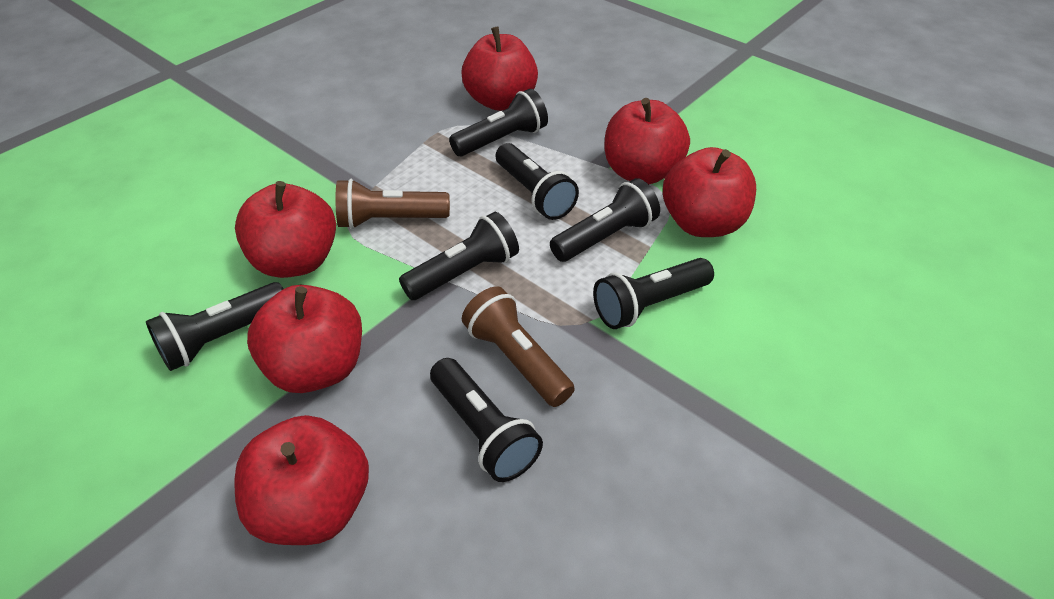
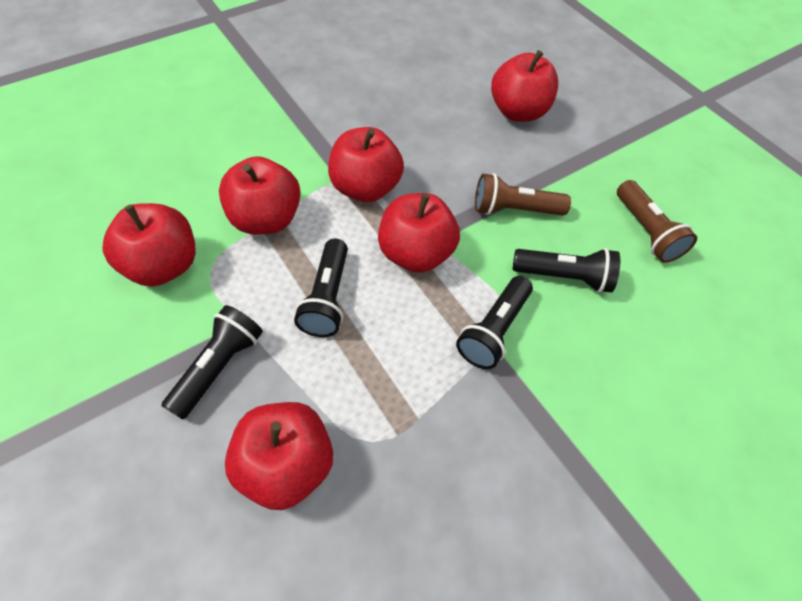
black flashlight: [146,282,284,371] [399,212,519,300] [430,358,543,482] [449,89,548,156] [496,143,579,220] [550,178,660,262] [593,258,714,329] = 7 -> [161,305,263,420] [294,239,348,337] [456,276,533,369] [513,248,620,293] = 4

